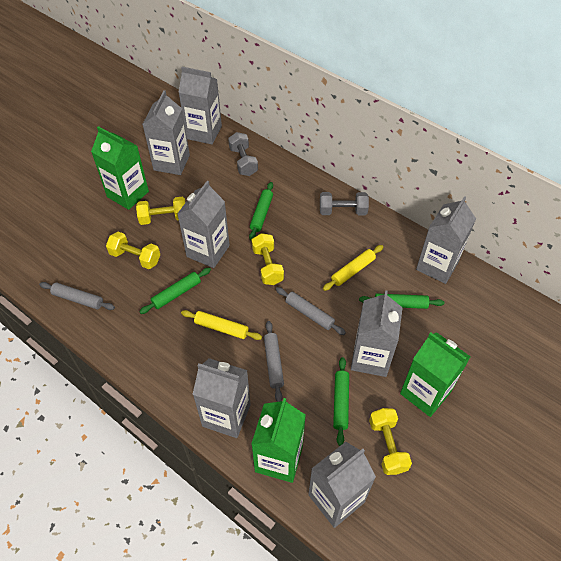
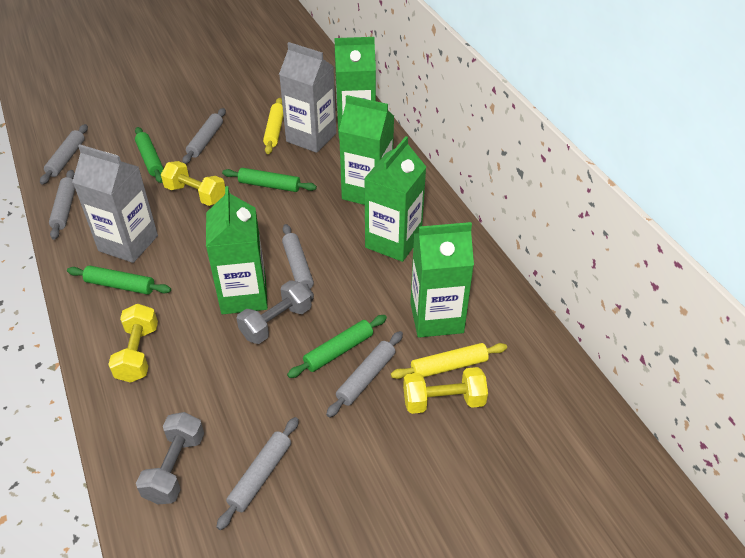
green carton: [91,126,149,210] [251,398,306,483] [400,332,471,417] = 3 -> [206,186,268,314] [334,37,376,135] [339,95,394,205] [364,136,426,262] [410,222,474,338] = 5
grey carton: [142,90,190,175] [177,181,230,268] [179,67,222,144] [192,358,251,438] [308,442,376,528] [351,290,403,377] [416,196,476,284] = 7 -> [72,145,158,263] [279,42,336,153] = 2
grey rolling pin: [39,282,115,310] [264,321,284,402] [276,287,346,335] = 3 -> [40,124,88,185] [49,170,75,240] [182,108,226,164] [216,417,299,530] [282,224,314,302] [326,331,403,417] = 6
yellow dumbbell: [106,232,160,269] [136,197,186,225] [252,233,284,285] [369,408,412,475] = 4 -> [108,304,158,383] [161,161,225,206] [403,367,488,414] = 3

